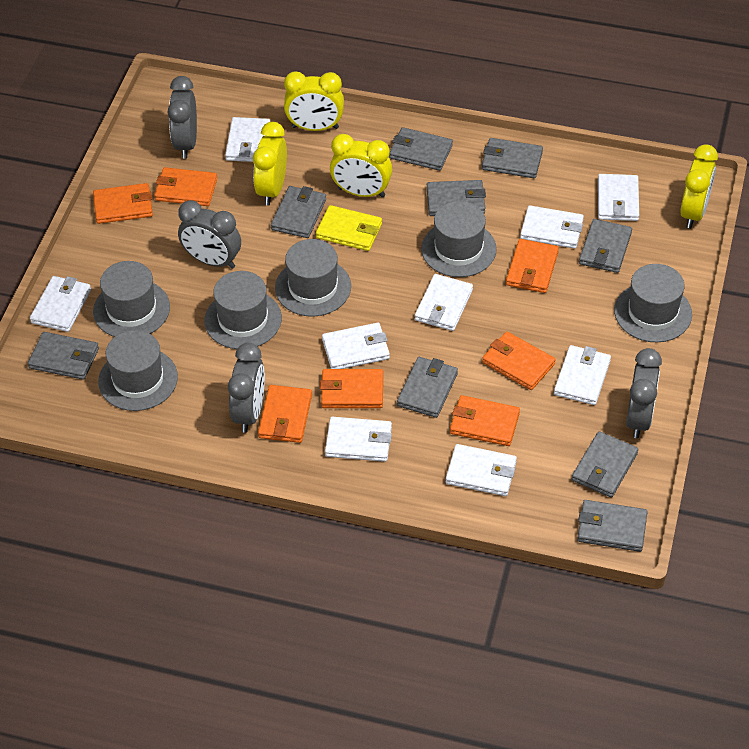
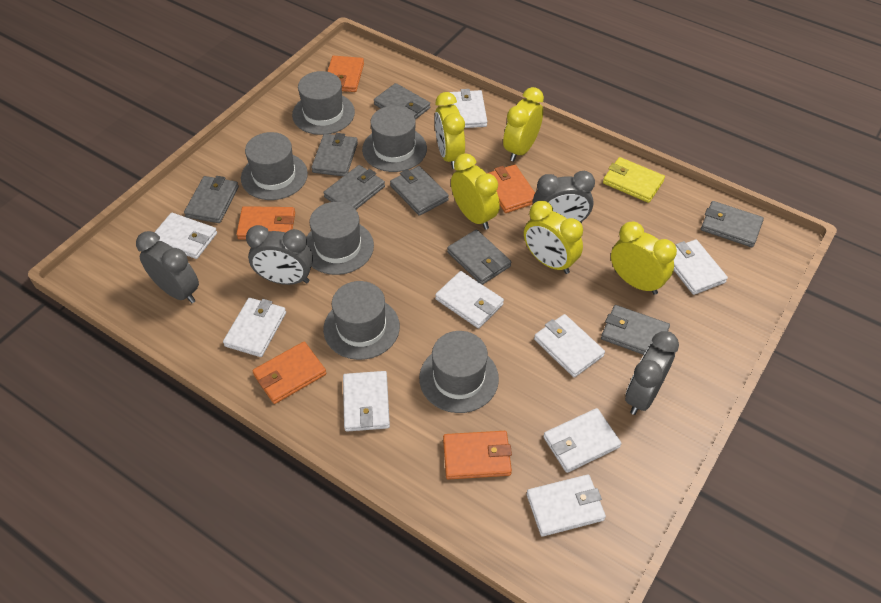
grey wallet: [28,332,99,380] [271,186,326,238] [389,127,453,171] [397,357,458,418] [427,180,486,216] [482,138,543,178] [572,431,638,498] [577,500,648,552] [579,219,632,273] = 9 -> [184,176,239,223] [311,133,358,176] [323,165,385,210] [374,83,430,119] [390,166,449,216] [447,229,511,285] [601,305,670,355] [701,201,764,247] = 8
orange wallet: [93,183,153,224] [154,167,217,206] [258,385,312,443] [320,369,383,408] [450,395,520,446] [482,331,556,390] [506,239,559,293] = 7 -> [237,206,295,239] [253,342,326,404] [327,56,364,92] [443,431,512,480] [487,165,535,213] = 5
yellow clock: [253,122,287,205] [284,71,344,131] [330,134,392,197] [680,144,718,228] = 4 -> [435,92,465,169] [451,153,500,230] [503,87,544,162] [524,201,583,274] [611,222,677,295] = 5

